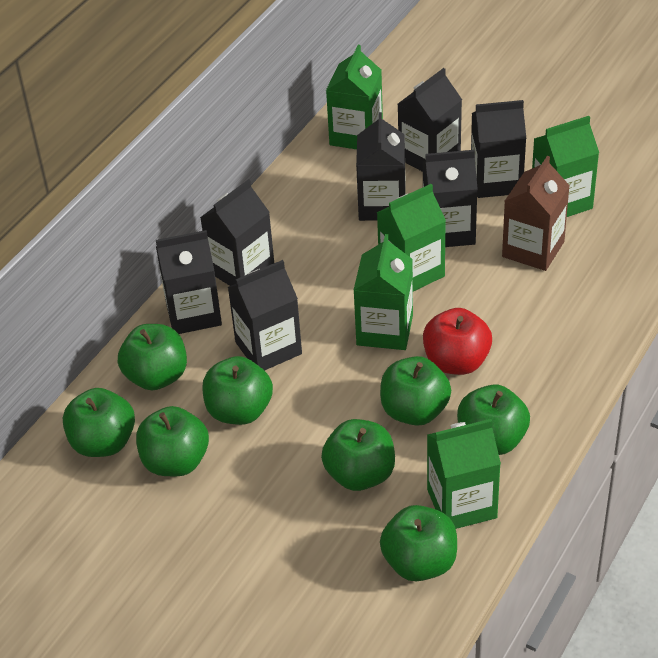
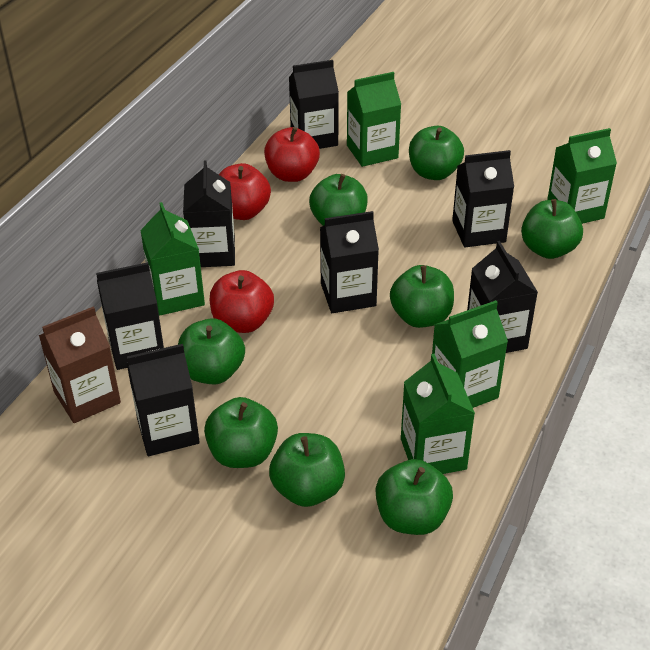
red apple: [423,308,492,375] = 1 -> [209,270,274,333] [219,163,271,220] [264,127,320,182] = 3

